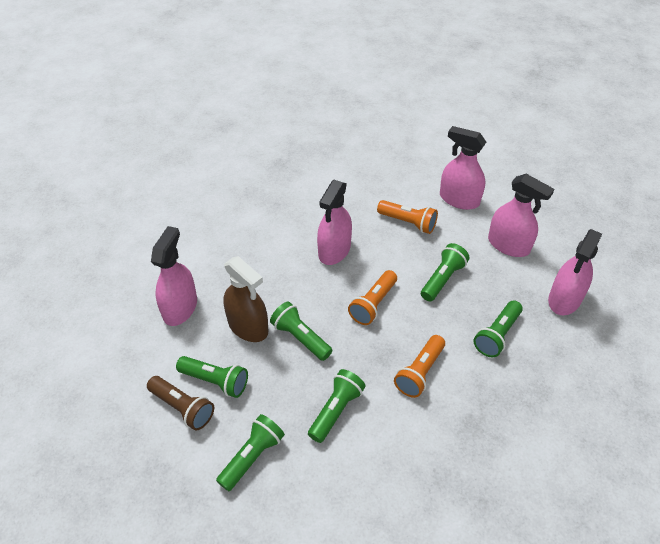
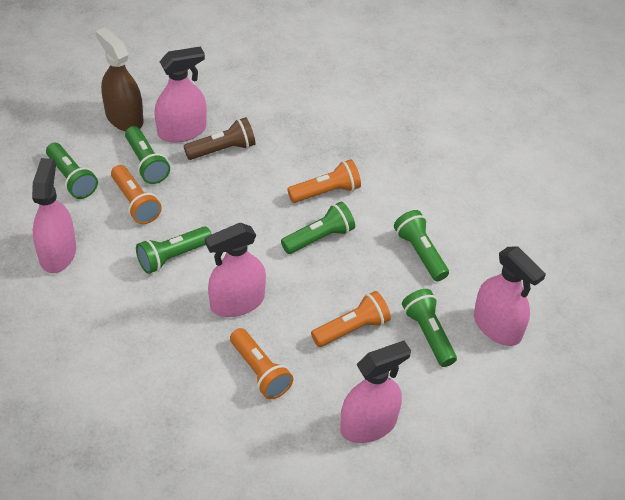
orange flashlight: [348,270,397,325] [377,200,438,234] [394,335,445,398] = 3 -> [111,165,162,224] [230,328,293,399] [287,159,361,203] [311,291,391,347] = 4

